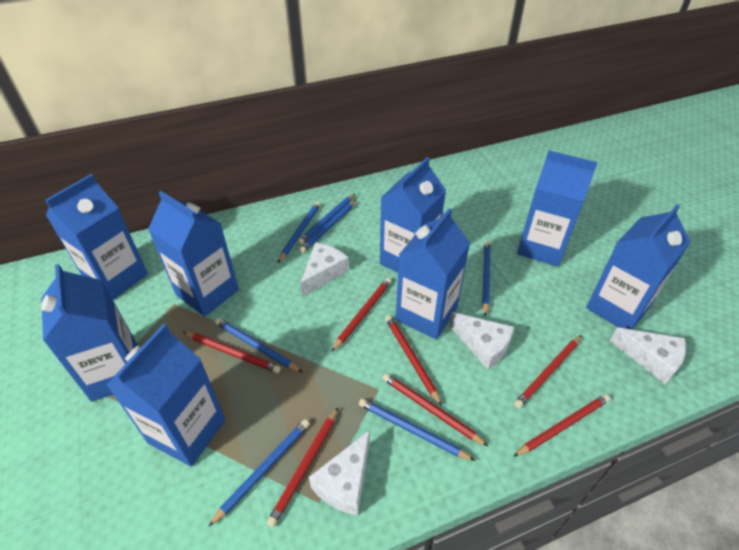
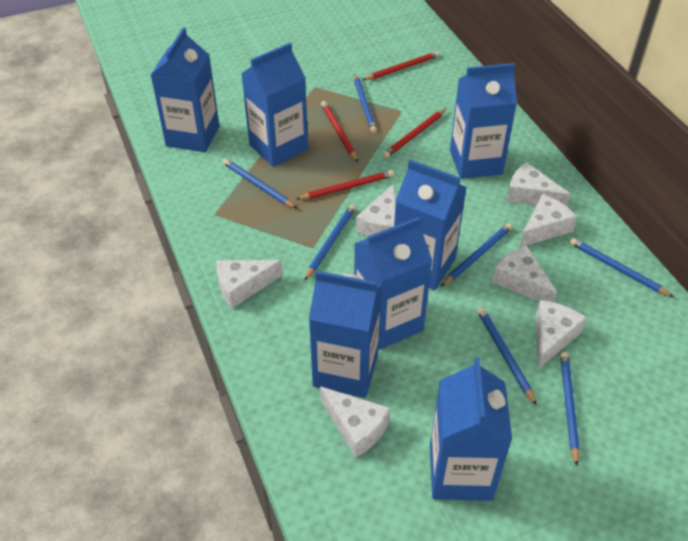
blue carton: [41,264,138,402] [45,174,148,300] [107,324,226,467] [148,191,239,317] [380,157,446,273] [396,208,470,340] [517,151,598,267] [586,204,691,330] = 8 -> [151,27,219,152] [241,43,308,167] [309,271,382,398] [354,217,432,350] [394,160,467,290] [430,358,512,501] [450,63,517,179] = 7
red pencil: [184,332,281,373] [267,408,338,527] [331,278,391,352] [382,373,488,446] [385,315,442,406] [513,394,610,457] [514,335,582,408] = 7 -> [296,170,394,200] [321,101,358,162] [362,51,439,80] [383,109,446,158] = 4
white cheese: [300,242,349,297] [309,430,370,516] [449,312,514,370] [610,328,686,384] = 4 -> [216,260,283,308] [320,386,391,458] [356,184,396,237] [492,246,557,302] [507,162,570,206] [519,194,577,248] [536,300,587,369] = 7

